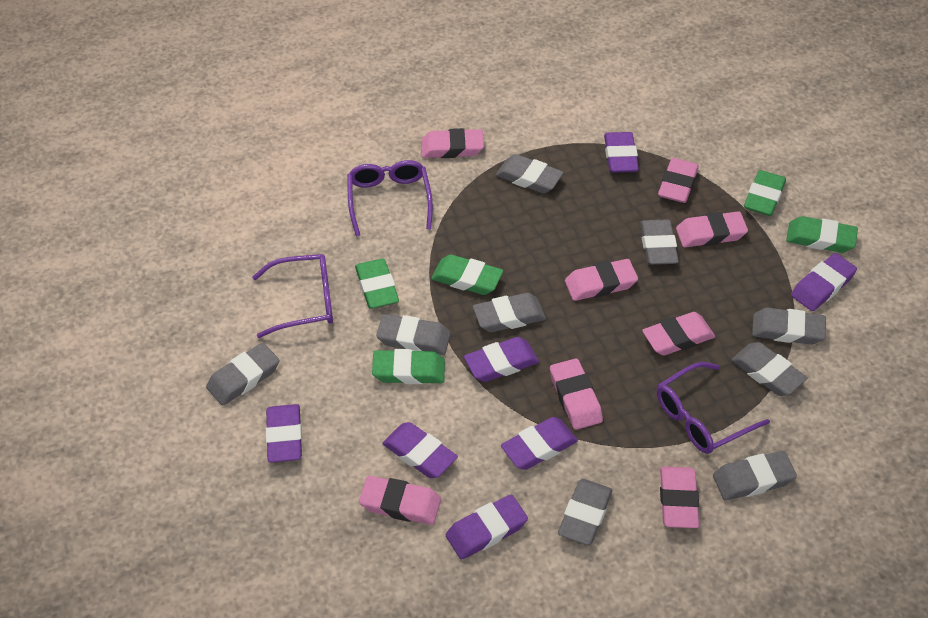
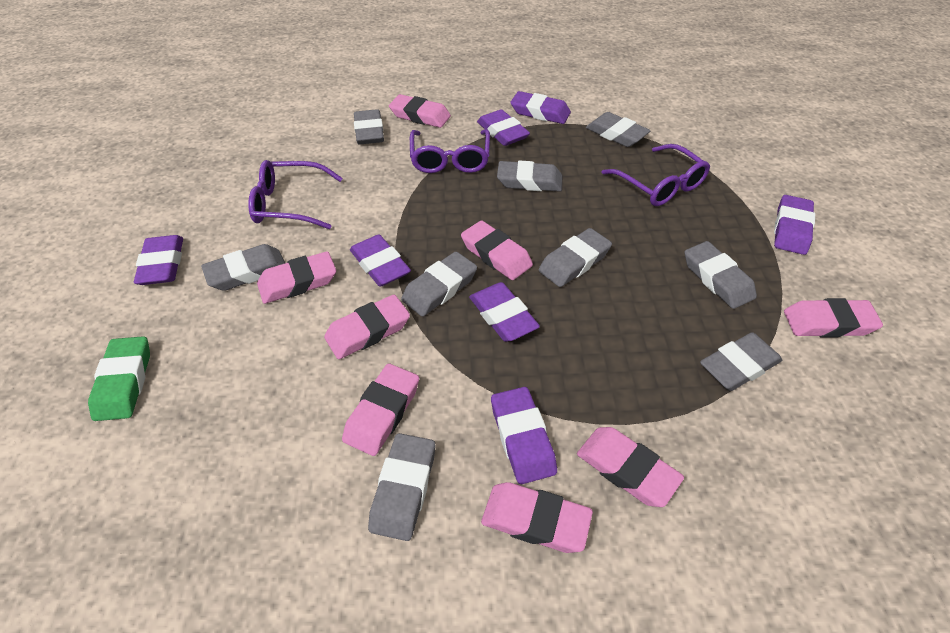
green eraser: [355,258,399,309] [372,349,445,384] [431,254,503,295] [744,170,786,216] [786,216,858,253] = 5 -> [88,336,150,421] = 1

